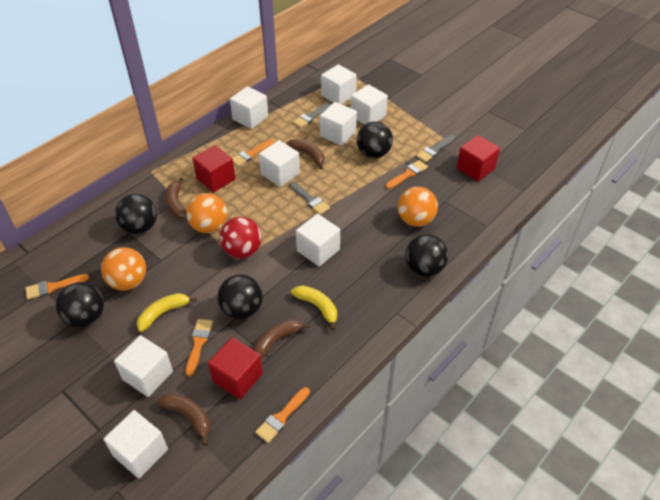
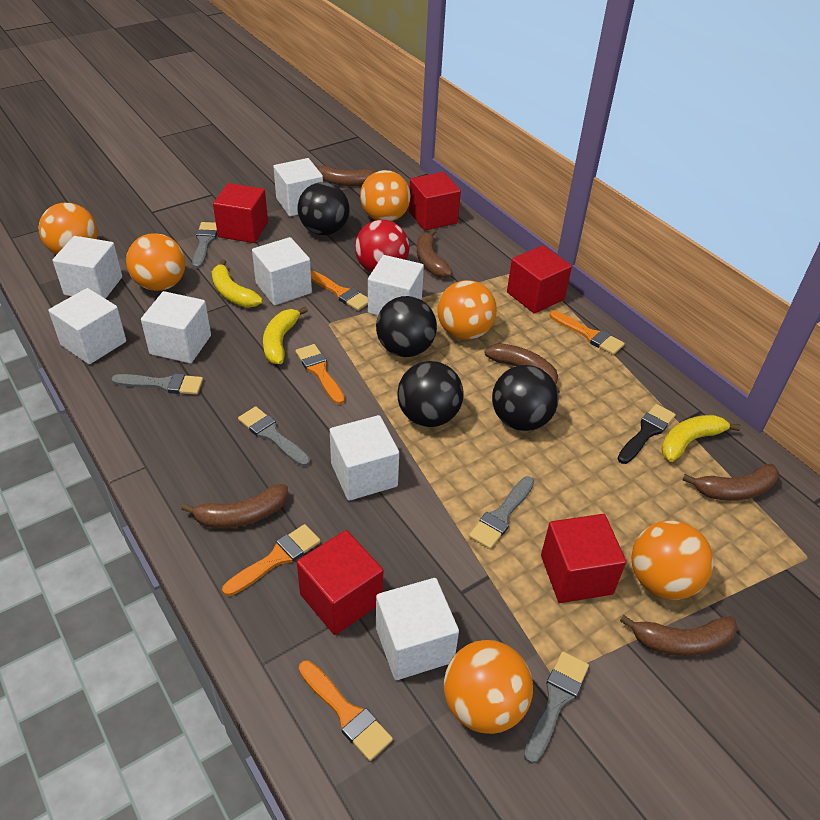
black ball: [56,282,104,327] [115,194,157,234] [217,274,263,319] [357,121,393,158] [405,234,448,277] = 5 -> [298,182,350,235] [376,296,437,357] [397,361,464,427] [492,365,559,431] = 4
black brush: none = 0 -> [617,404,676,464] = 1
brown banana: [157,393,210,446] [165,178,187,219] [253,319,310,359] [286,139,324,169] = 4 -> [181,484,288,528] [314,164,376,186] [417,229,452,278] [485,343,560,393] [620,615,738,656] [683,464,779,501] = 6
grey brush: [289,182,330,215] [293,102,331,128] [416,135,455,162] = 3 -> [111,373,203,395] [192,222,217,268] [238,406,310,467] [469,476,534,549] [524,651,589,764] = 5
orange ball: [101,247,146,291] [186,193,227,233] [398,187,438,227] = 3 -> [39,203,98,255] [126,233,185,291] [360,170,410,221] [437,280,497,340] [444,640,533,734] [631,520,713,600] = 6
red cube: [192,145,236,192] [208,337,263,399] [457,135,500,182] = 3 -> [213,183,268,243] [297,530,383,635] [409,172,461,230] [507,245,572,314] [541,514,626,603] = 5
yellow banana: [137,293,197,332] [291,286,337,330] = 2 -> [212,259,263,307] [263,307,308,364] [661,415,741,462] = 3

